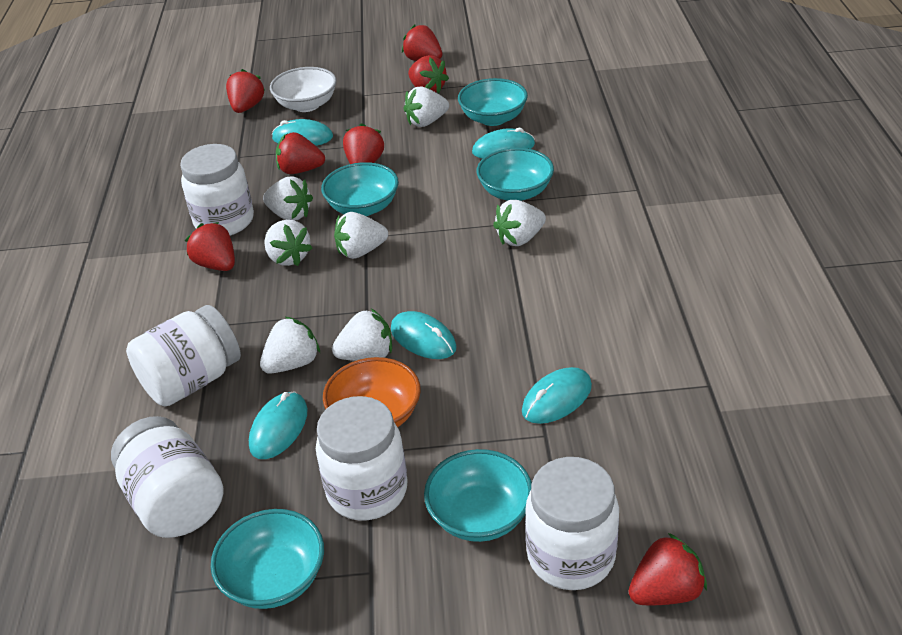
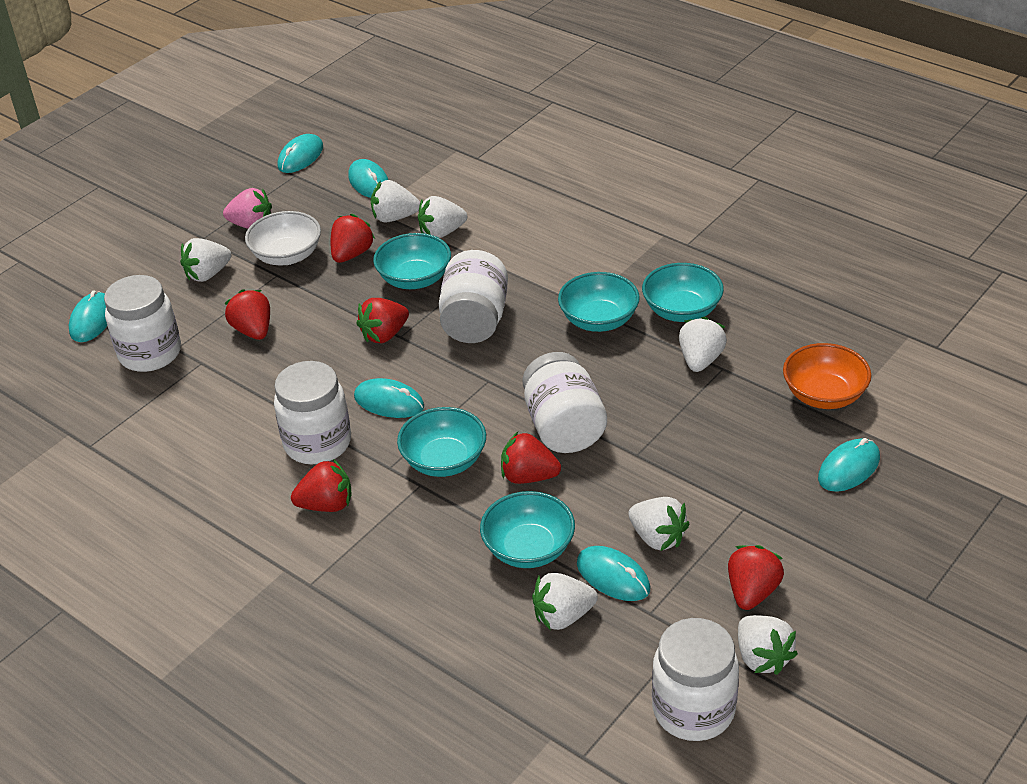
pink strawberry: none = 0 -> [223,188,272,229] = 1
red strawberry: [185,222,235,271] [226,69,265,113] [276,132,325,174] [343,123,384,164] [402,24,442,61] [408,55,449,93] [629,533,707,605] = 7 -> [224,289,270,340] [291,459,351,512] [331,214,375,263] [356,298,409,343] [501,432,561,484] [728,545,784,610] = 6
turquoise mouse: [249,391,308,459] [272,119,333,146] [391,311,457,359] [472,128,535,159] [522,367,592,424] = 5 -> [69,290,107,342] [278,134,323,173] [348,159,388,198] [354,378,424,418] [577,546,650,601] [818,438,880,492] = 6

